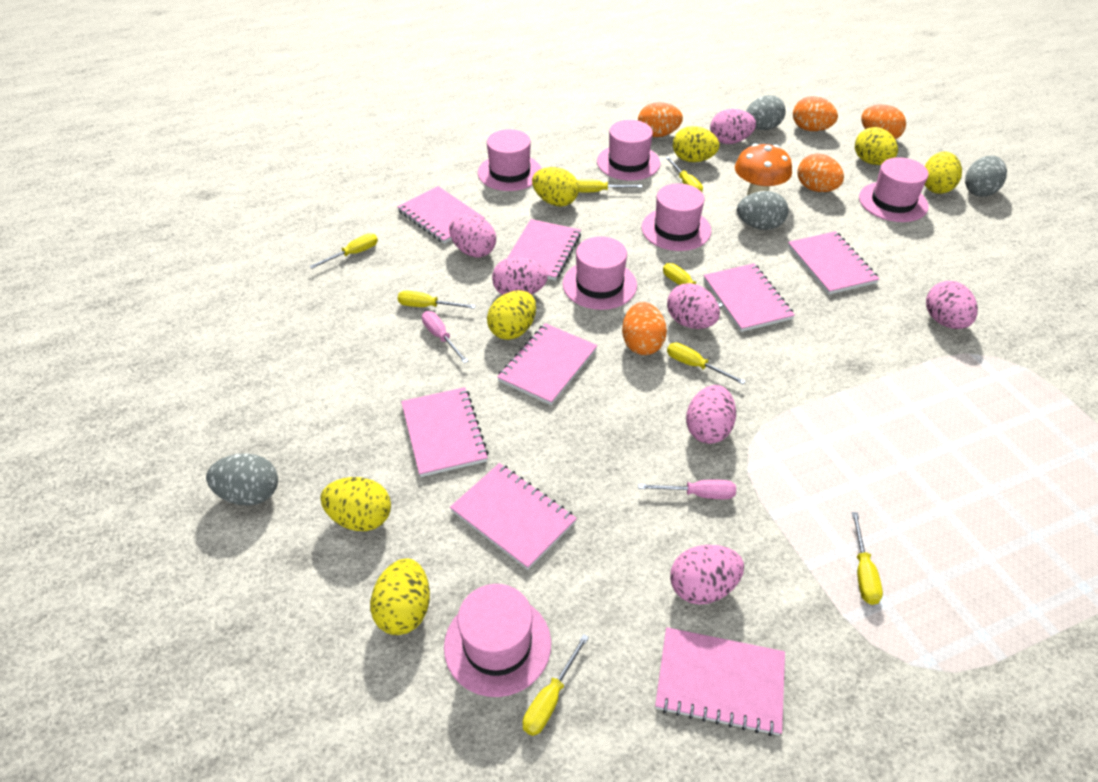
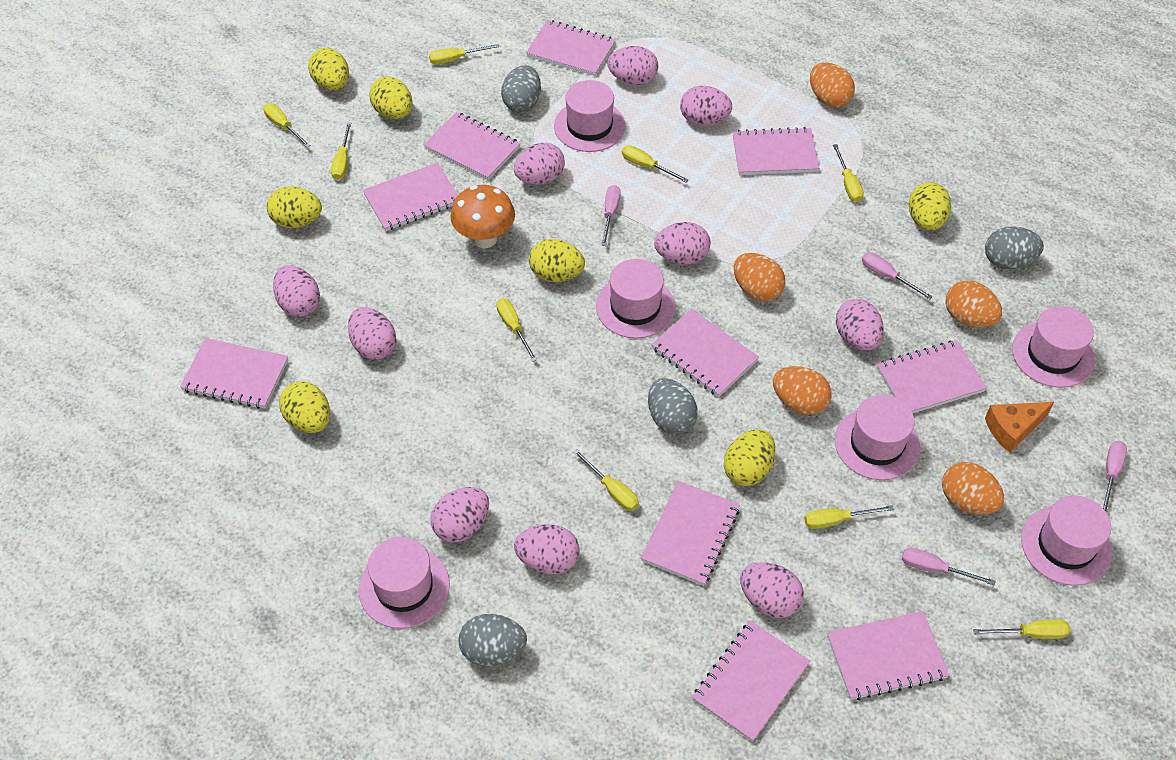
orange cheese: none = 0 -> [985,402,1054,452] = 1
pink egg: [449,214,496,257] [492,257,548,295] [667,283,720,329] [670,545,744,605] [686,385,736,444] [710,109,756,144] [926,281,978,329] = 7 -> [273,265,320,317] [348,307,396,360] [431,487,489,543] [514,143,565,185] [514,524,579,574] [607,46,658,85] [654,222,710,264] [680,86,732,125] [740,562,804,618] [836,299,884,350] = 10
pink notebook: [397,186,485,244] [401,387,489,477] [450,463,577,570] [497,323,598,405] [507,219,581,281] [655,627,785,736] [704,263,795,332] [788,231,879,295] = 8 -> [180,338,288,409] [363,162,458,231] [424,112,521,180] [526,20,616,76] [641,481,740,586] [651,309,759,397] [692,621,810,742] [732,127,819,175] [827,611,950,700] [877,340,987,413] = 10
pink screwdriver: [422,311,468,363] [638,480,736,499] = 2 -> [601,185,621,246] [862,252,933,299] [902,548,995,585] [1103,441,1127,513] = 4
yellow screwdriver: [310,233,378,269] [398,291,476,309] [523,634,589,736] [577,179,642,192] [663,263,723,307] [665,156,703,192] [667,343,746,384] [852,512,883,605] = 8 -> [263,103,311,147] [331,122,351,180] [429,44,499,64] [496,298,537,362] [573,449,639,511] [622,145,689,182] [804,505,894,529] [833,144,864,202] [973,619,1070,639] = 9

